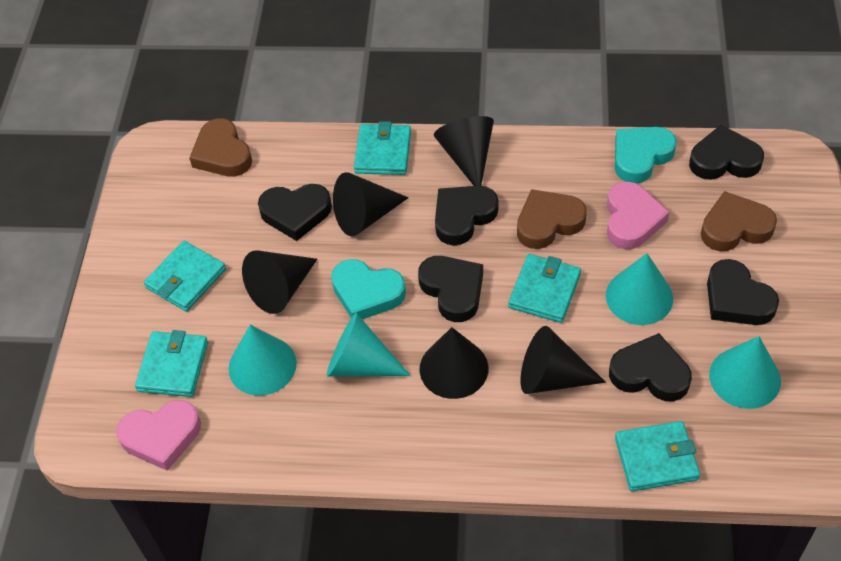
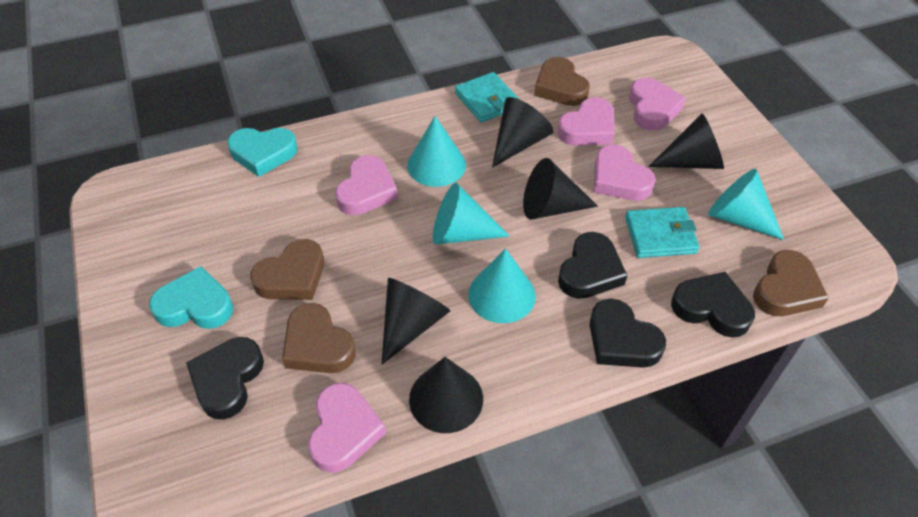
black heart: [258,184,332,241] [418,256,483,322] [435,186,499,246] [609,333,692,402] [689,125,764,180] [707,259,779,325] = 6 -> [186,337,264,420] [558,232,627,299] [590,298,666,368] [671,272,755,338] = 4
brown heart: [189,118,252,177] [517,189,587,249] [701,191,777,251] = 3 -> [250,239,324,300] [282,303,356,373] [534,57,590,106] [753,250,829,316] = 4
pink heart: [116,400,201,471] [607,182,670,249] = 2 -> [308,383,386,473] [335,155,398,215] [557,97,615,145] [594,145,655,201] [629,77,686,131] = 5
turquoise wallet: [135,330,208,397] [144,241,226,312] [354,121,411,175] [508,254,581,323] [615,421,700,491] = 5 -> [455,72,520,123] [625,207,699,258] = 2

